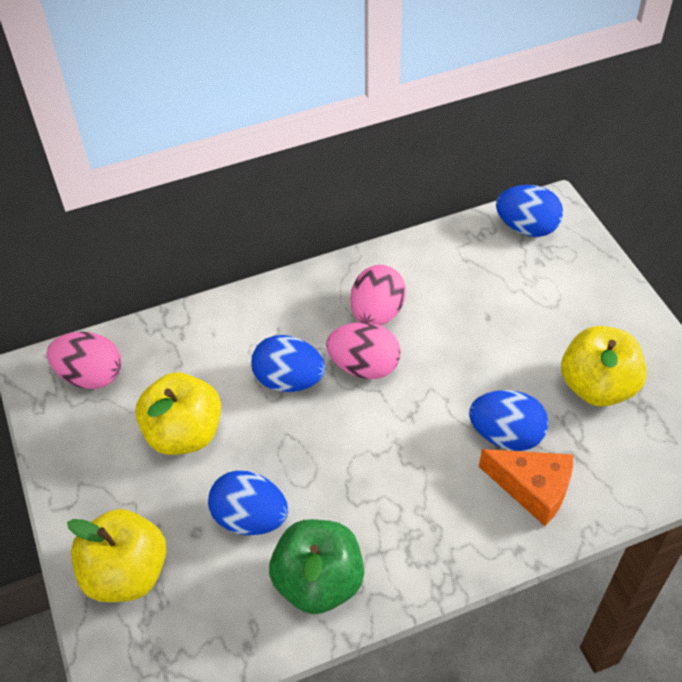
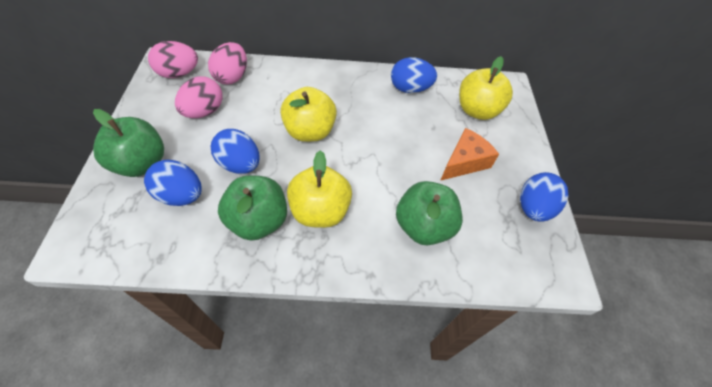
green apple: [269,519,364,614] = 1 -> [93,109,164,177] [218,176,287,241] [396,181,463,245] = 3

